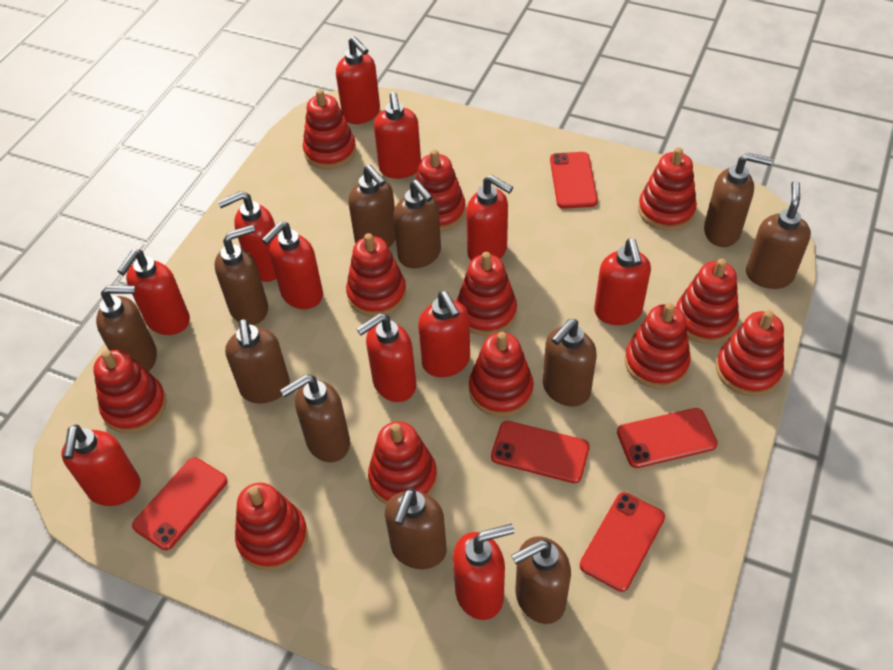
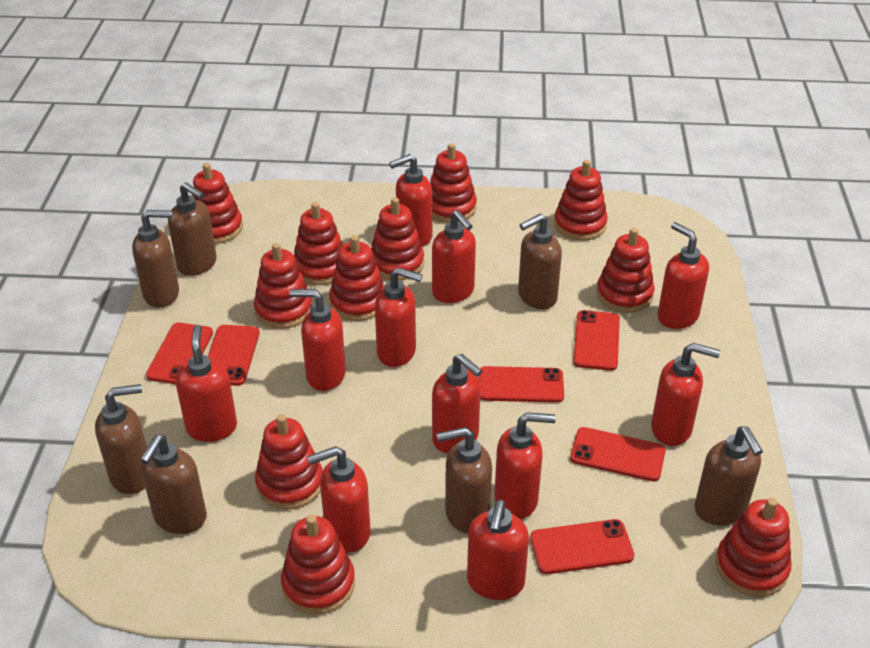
brown soap dispenser: [96,286,157,372] [215,225,268,325] [225,319,290,403] [280,375,350,462] [348,165,396,248] [385,488,447,569] [393,180,441,268] [511,536,571,624] [543,319,597,407] [704,153,773,247] [746,180,811,289] = 11 -> [95,384,147,494] [132,210,179,308] [140,435,207,534] [168,182,217,276] [436,427,492,534] [518,214,562,309] [694,426,763,525] = 7
red phone: [132,457,228,550] [491,421,590,483] [550,152,598,209] [580,492,665,592] [617,408,718,468] = 5 -> [146,323,213,384] [208,325,260,386] [479,366,564,403] [530,519,634,574] [570,427,666,481] [573,310,620,371] = 6
red stacking toy: [93,350,167,434] [235,483,308,571] [303,89,356,169] [346,233,406,317] [368,421,437,504] [416,149,466,231] [457,252,517,336] [469,332,534,417] [625,303,691,389] [638,147,697,231] [676,259,739,344] [716,310,784,396] = 12 -> [192,163,243,244] [254,243,312,329] [255,414,323,510] [281,515,355,615] [294,202,343,285] [329,235,384,321] [371,197,424,281] [430,143,477,223] [554,160,608,240] [596,228,654,313] [715,498,791,597] = 11

